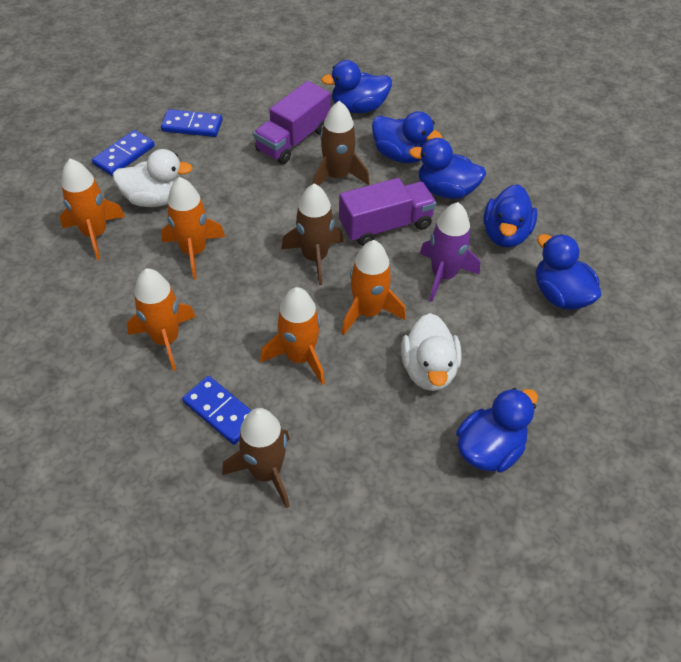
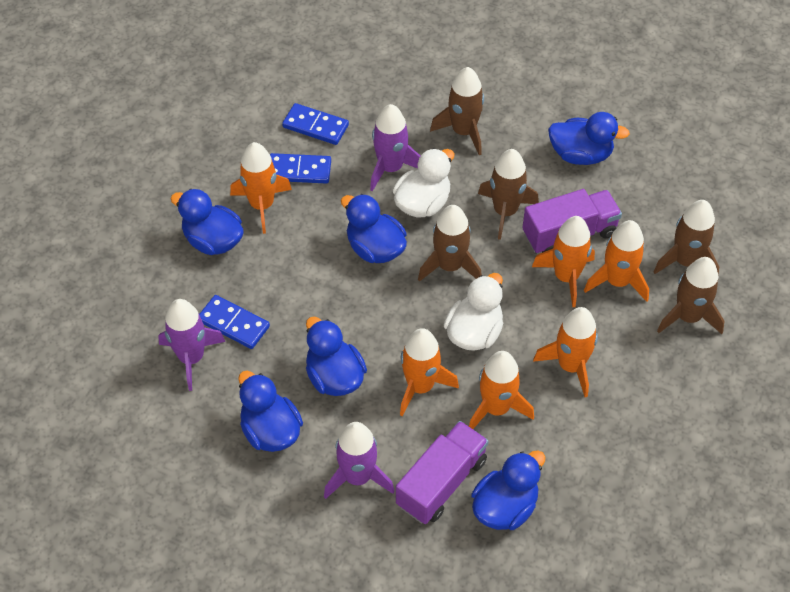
brown rocket: [222,408,290,508] [281,184,343,285] [312,101,370,186] = 3 -> [418,205,482,282] [430,67,484,155] [478,149,539,240] [654,200,719,275] [657,257,725,334] = 5
orange rocket: [60,159,125,260] [127,268,196,371] [161,177,225,279] [260,287,325,385] [342,240,406,335] = 5 -> [230,142,292,234] [400,328,459,416] [469,351,534,429] [532,216,595,307] [533,307,598,397] [584,220,649,302] = 6
purple rocket: [420,202,480,302] = 1 -> [158,299,225,391] [324,422,395,499] [370,104,420,191] = 3

